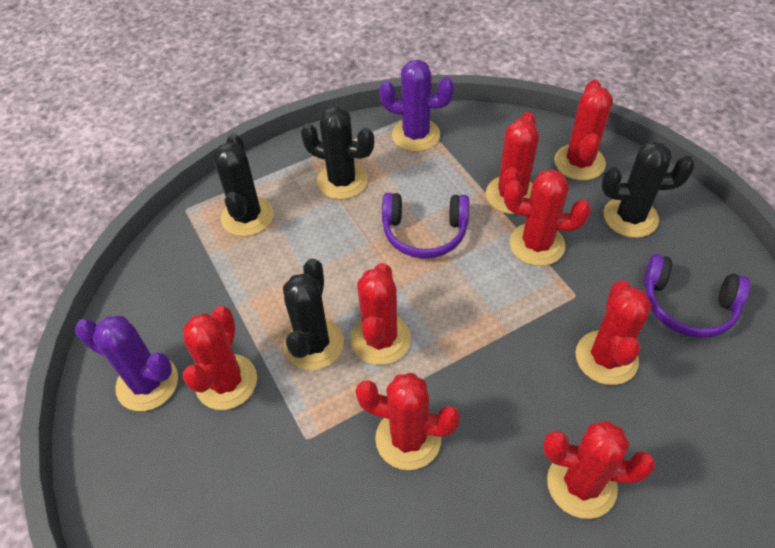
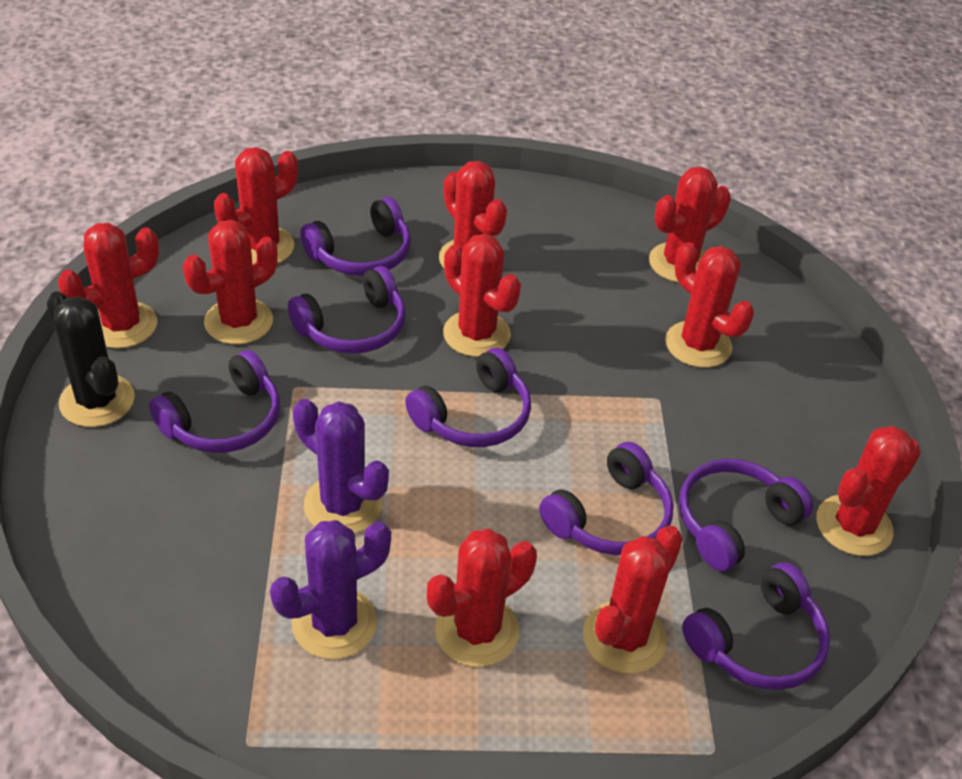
black cactus: [213,134,274,236] [283,258,344,370] [301,106,374,200] [601,141,695,238] = 4 -> [46,291,135,427] = 1
purple headphones: [382,193,469,258] [644,254,750,338] = 2 -> [149,350,280,453] [288,266,406,354] [300,197,411,276] [405,348,531,447] [539,442,674,555] [679,459,813,571] [682,562,830,690] = 7
red cactus: [183,306,257,410] [351,263,411,365] [355,373,460,470] [486,112,539,214] [504,169,591,266] [543,420,655,519] [554,80,613,180] [575,280,652,385] = 8 -> [58,223,159,349] [183,220,278,344] [214,147,298,264] [427,529,537,667] [439,161,507,268] [443,234,521,357] [583,526,683,674] [649,167,731,283] [665,242,754,368] [816,426,921,556] = 10

